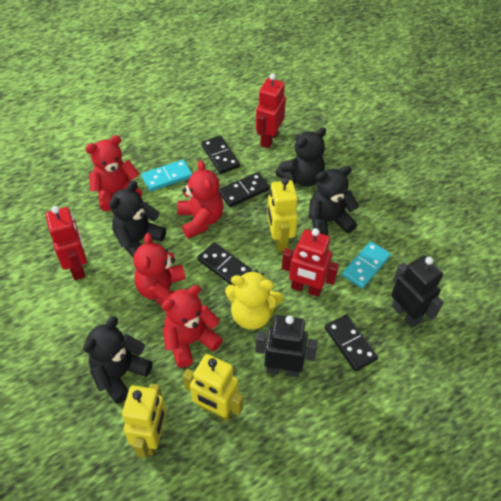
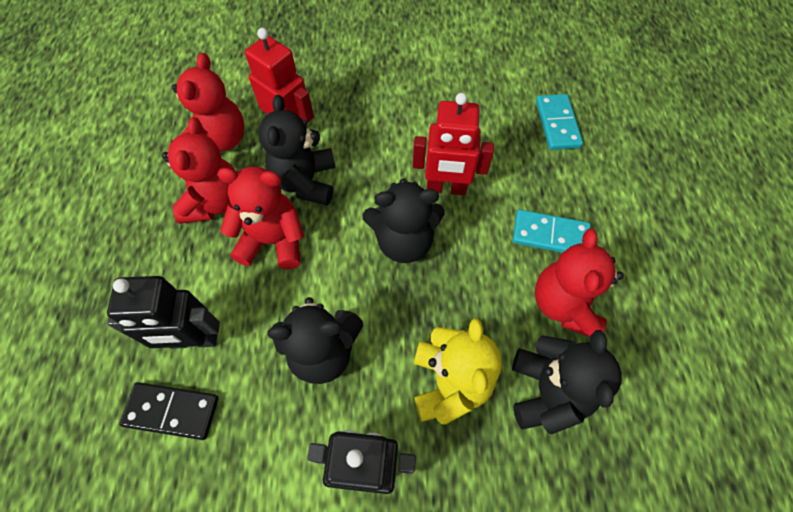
black domino: [197,242,252,286] [201,135,240,174] [218,172,270,207] [325,314,378,371] = 4 -> [119,382,219,440] = 1
red robot: [46,206,87,280] [256,73,286,148] [282,228,339,297] = 3 -> [245,28,314,128] [413,93,494,195] = 2
yellow robot: [122,383,166,458] [183,354,243,421] [267,177,298,252] = 3 -> none = 0

